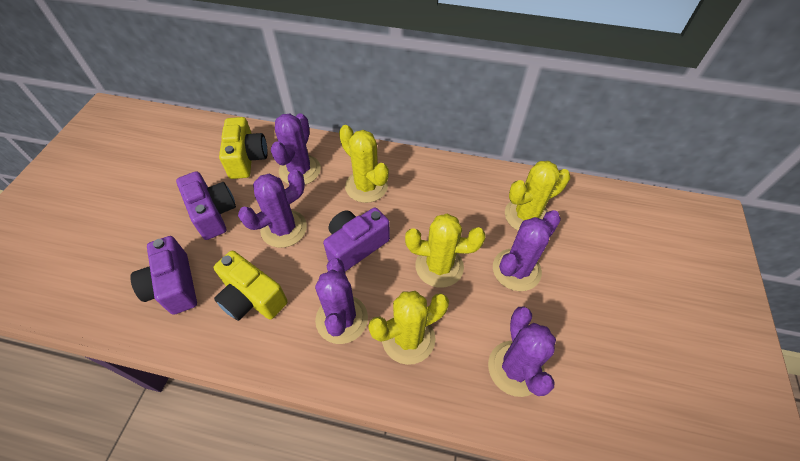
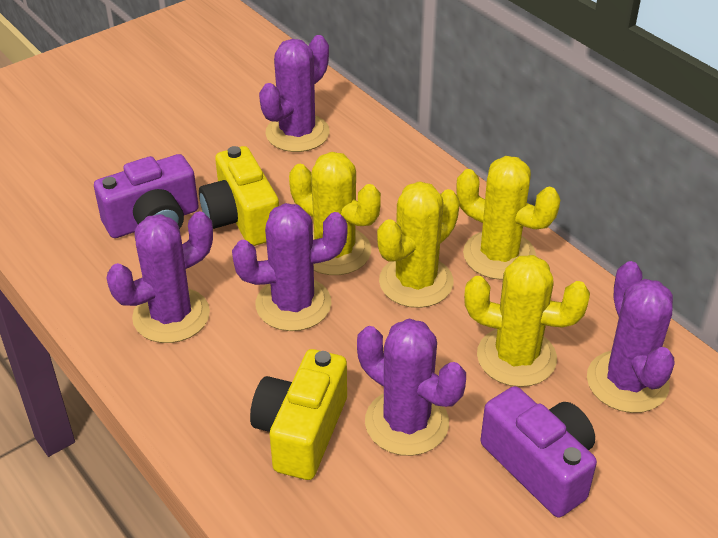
purple camera: [130,236,197,315] [176,171,236,240] [323,207,390,272] = 3 -> [94,154,199,238] [480,386,597,517] = 2

